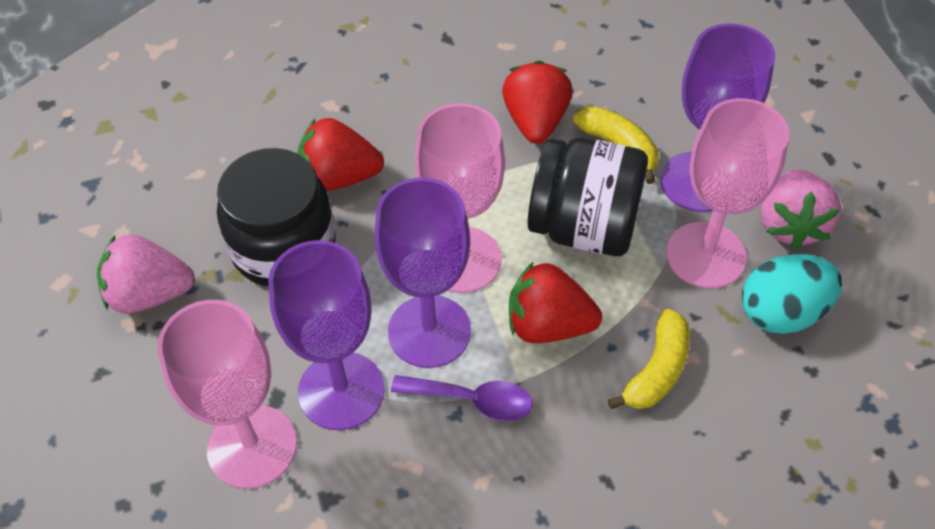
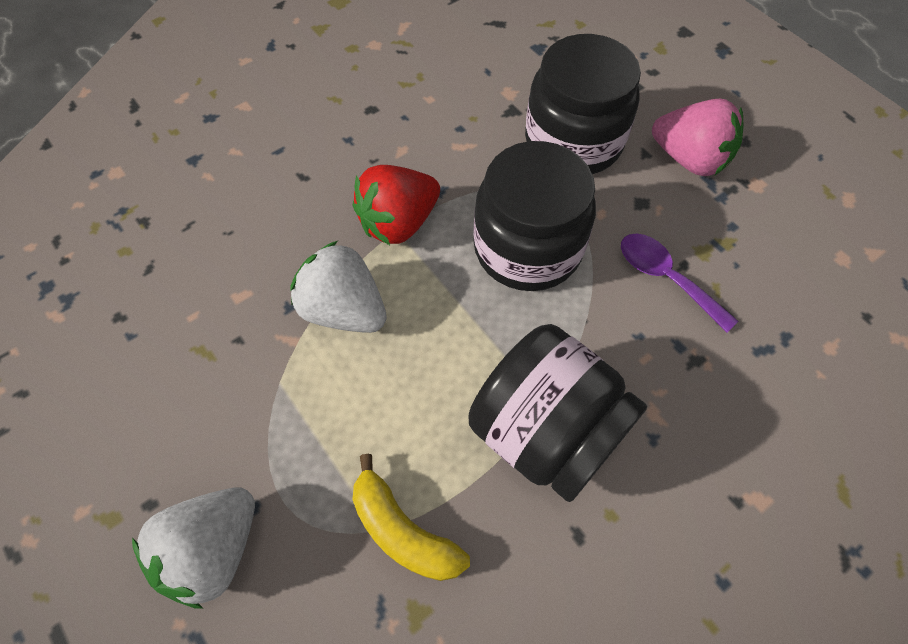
black jar: [217,148,336,286] [528,137,648,256] = 2 -> [468,324,647,502] [473,141,596,291] [525,34,641,174] = 3
pink goblet: [157,300,297,489] [415,103,505,293] [666,98,789,288] = 3 -> none = 0
pink strawberry: [97,234,195,314] [761,169,841,249] = 2 -> [652,99,744,176] = 1
purple goblet: [268,240,385,430] [375,177,471,368] [660,24,775,212] = 3 -> none = 0
red strawberry: [298,118,384,191] [502,60,572,144] [509,261,602,343] = 3 -> [352,165,440,245] = 1
turquoise egg: [742,254,842,334] = 1 -> none = 0
white strawberry: none = 0 -> [132,487,255,609] [290,241,387,333] = 2
yellow banana: [573,106,658,184] [608,309,690,409] = 2 -> [352,454,470,581] = 1

